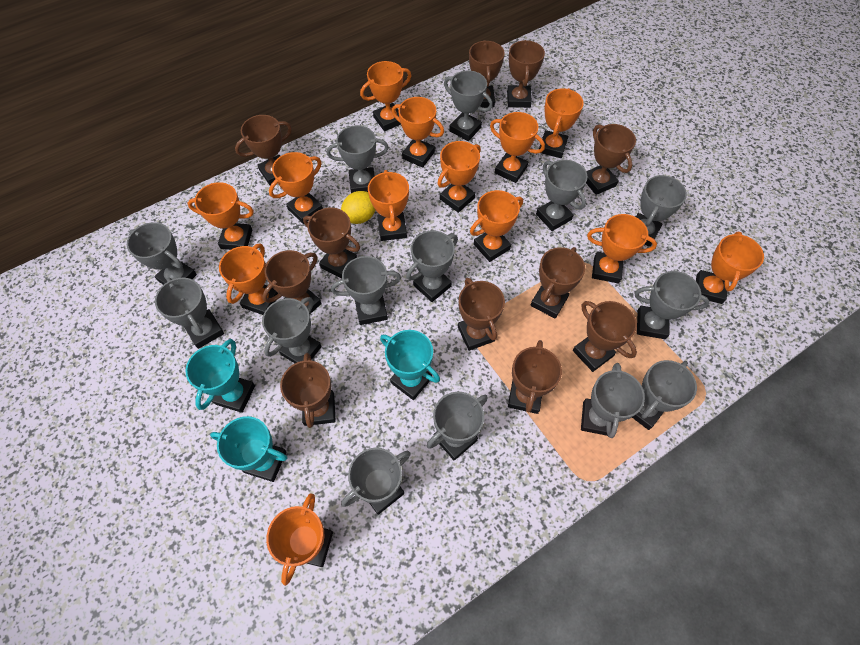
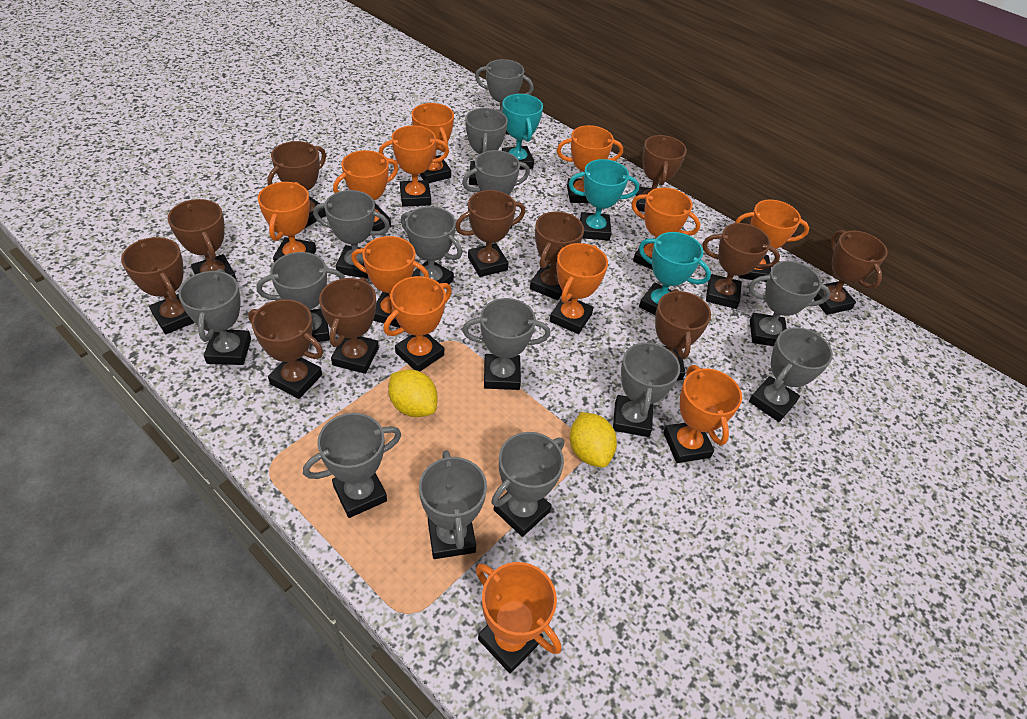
orange trophy: [187,182,254,250] [219,244,278,315] [266,494,333,586] [269,152,323,224] [360,61,411,131] [368,170,409,241] [392,97,444,168] [437,141,481,213] [470,190,523,262] [490,112,545,183] [539,88,584,158] [587,214,657,283] [696,232,764,304] = 13 -> [258,182,316,262] [333,150,398,236] [351,236,429,328] [379,125,449,207] [383,276,452,371] [412,103,454,183] [476,562,561,673] [550,243,608,334] [557,125,623,203] [631,187,700,270] [663,365,742,463] [735,199,809,282] = 12
yellow lemon: [341,191,375,224] = 1 -> [388,370,437,417] [570,412,617,468] = 2

